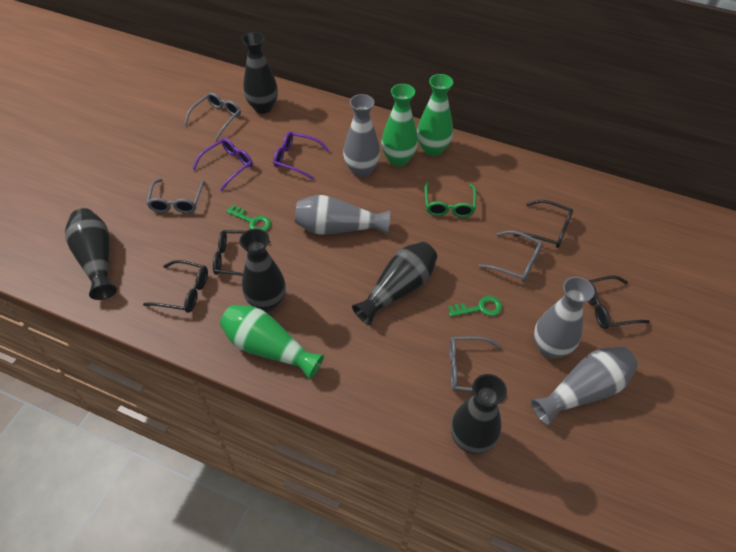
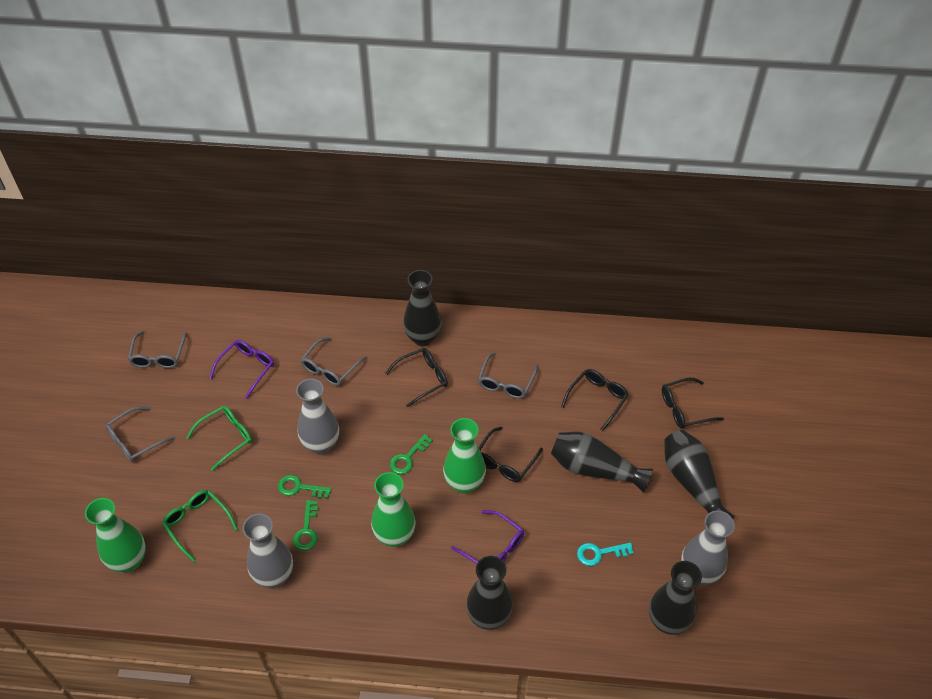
green glasses: [425,182,476,217] = 1 -> [162,490,238,562] [186,406,252,471] = 2
green key: [226,205,271,231] [448,296,502,317] = 2 -> [278,475,332,498] [293,500,318,551] [390,434,433,474] = 3
grey vase: [295,195,390,234] [343,94,380,177] [531,347,638,426] [534,277,595,358] = 4 -> [242,513,293,588] [296,379,339,454] [681,511,735,585] = 3
turquoise key: none = 0 -> [577,543,633,566] = 1

